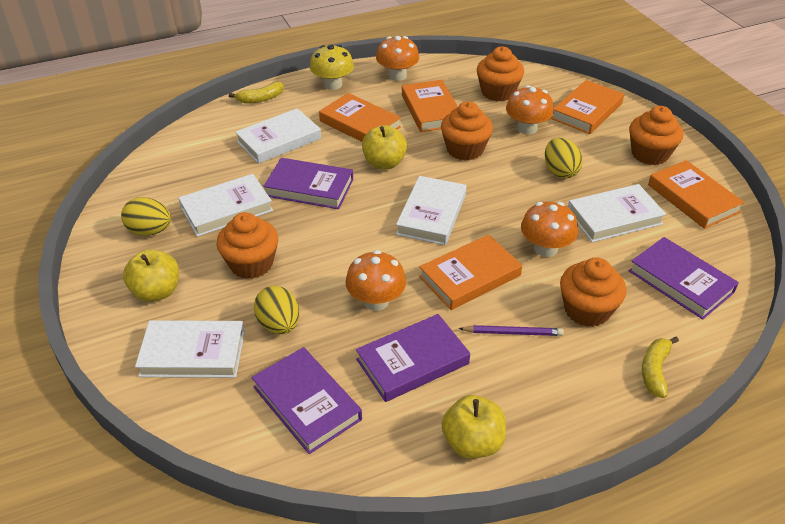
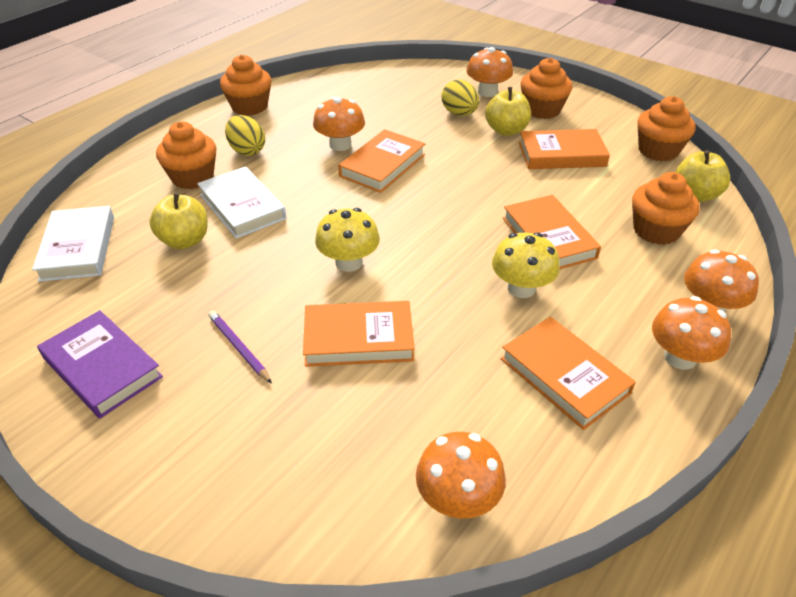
orange mushroom: [345,250,406,311] [376,36,419,81] [506,85,554,135] [521,201,578,257] = 4 -> [313,97,365,151] [416,432,506,519] [466,47,513,97] [652,296,731,370] [684,249,759,312] = 5
purple book: [251,347,362,454] [263,158,353,209] [356,314,470,402] [629,237,739,320] = 4 -> [37,310,163,418] = 1
white book: [135,320,245,378] [178,174,273,237] [235,108,321,164] [396,176,467,245] [568,184,666,242] = 5 -> [32,206,114,282] [197,166,286,239] = 2
yellow banana: [229,82,284,104] [642,337,679,398] = 2 -> none = 0
yellow egg: [121,197,171,236] [254,286,299,334] [545,138,583,178] = 3 -> [225,115,265,156] [442,79,479,116] = 2
yellow mushroom: [310,45,354,90] = 1 -> [315,208,380,272] [492,232,560,298] = 2

